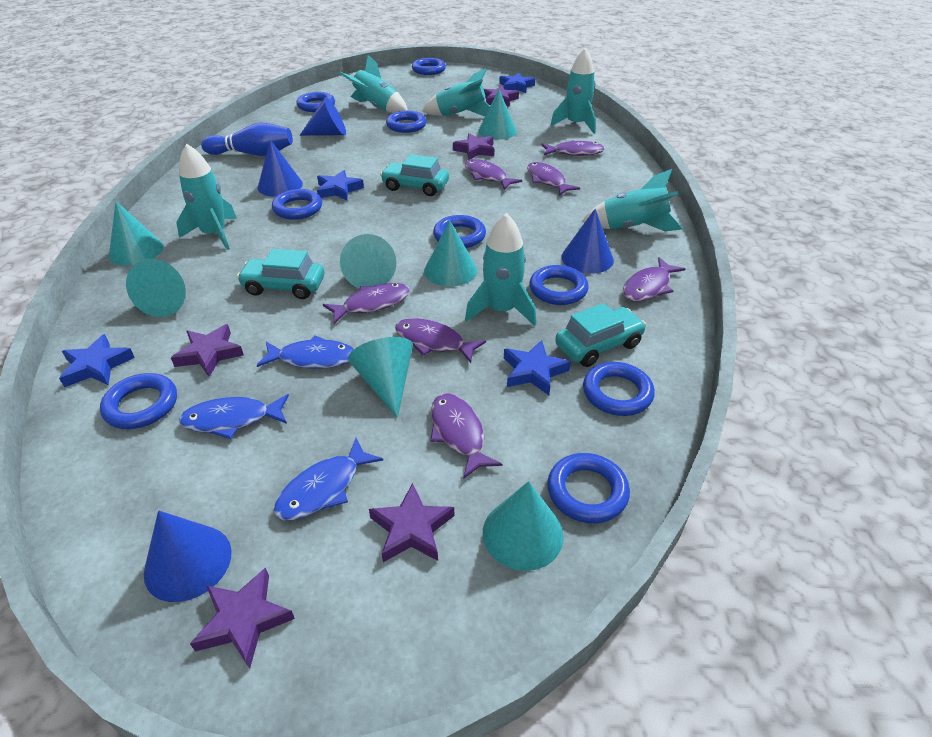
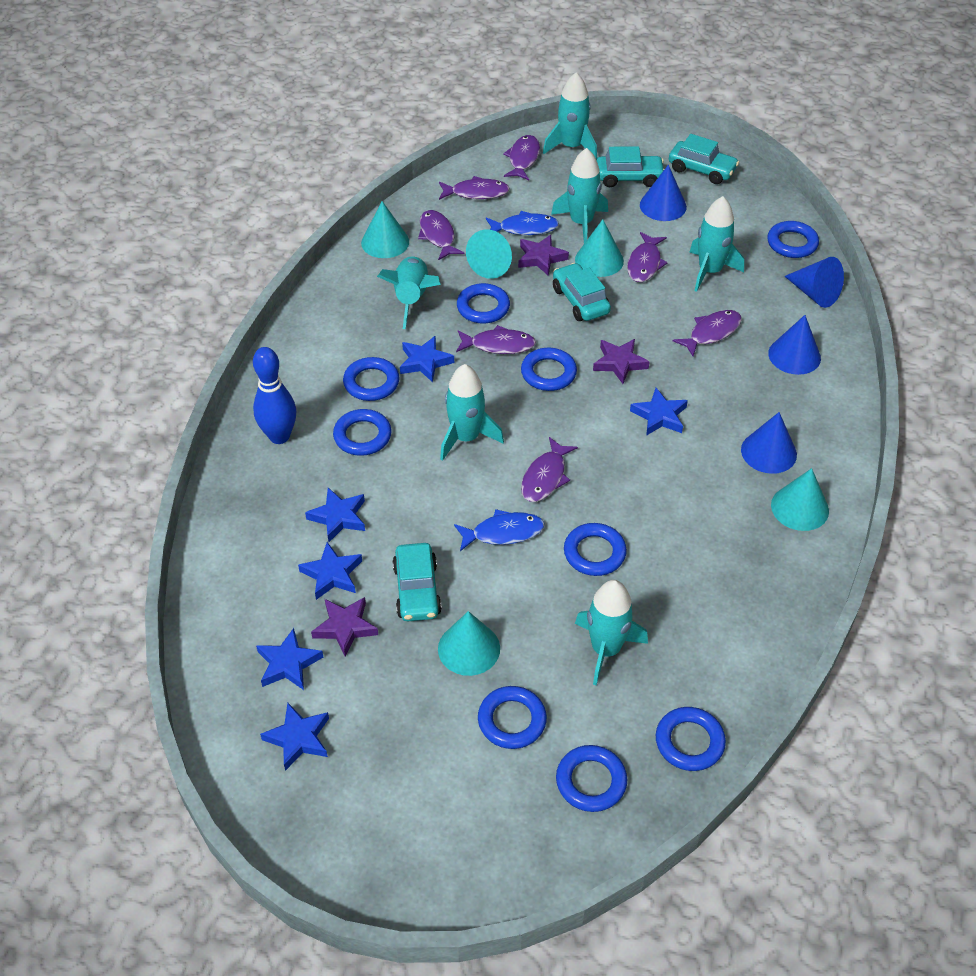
blue fish: [179,394,289,439] [257,335,354,369] [274,438,383,520] = 3 -> [454,509,544,551] [486,211,559,235] = 2
blue star: [59,334,135,387] [317,170,364,201] [499,73,535,93] [504,340,571,395] = 4 -> [256,628,323,690] [260,703,329,771] [298,542,362,600] [305,488,365,542] [400,336,454,383] [630,388,688,436] = 6
purple star: [171,324,244,377] [190,567,295,669] [369,483,454,562] [453,133,494,160] [484,85,519,107] = 5 -> [311,597,378,657] [518,235,569,276] [593,339,649,384] = 3
turquoise car: [237,249,324,299] [380,154,449,196] [555,303,646,367] = 3 -> [392,543,442,621] [553,263,611,321] [596,146,665,187] [669,134,739,184] = 4
turquoise cone: [109,202,163,265] [126,259,186,317] [340,234,396,288] [348,337,413,418] [424,220,477,286] [478,90,517,140] [483,481,564,571] = 7 -> [361,201,409,258] [438,611,500,676] [466,229,512,279] [575,219,624,277] [771,468,829,531] = 5

